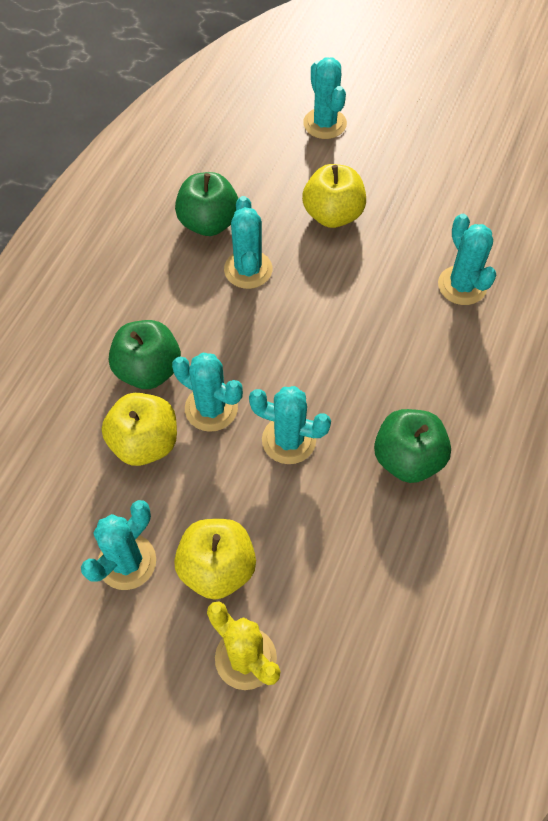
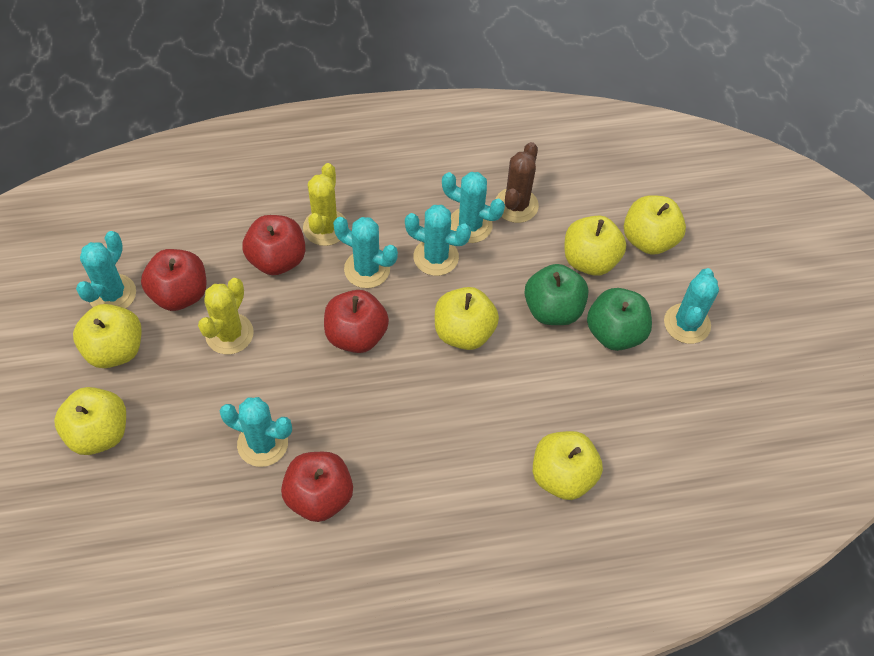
brown cactus: none = 0 -> [496,142,539,223] = 1
green apple: [109,320,181,389] [175,172,238,236] [374,409,451,483] = 3 -> [524,264,588,325] [587,288,652,351] = 2
red apple: none = 0 -> [141,249,207,311] [242,215,305,275] [281,452,353,522] [324,290,389,353] = 4
yellow apple: [102,393,177,466] [174,519,256,600] [302,164,366,228] = 3 -> [54,387,126,455] [73,304,142,368] [435,287,499,350] [533,431,603,500] [564,216,626,276] [624,195,686,255] = 6
yellow cactus: [207,601,280,690] = 1 -> [198,278,254,354] [303,163,346,246] = 2

